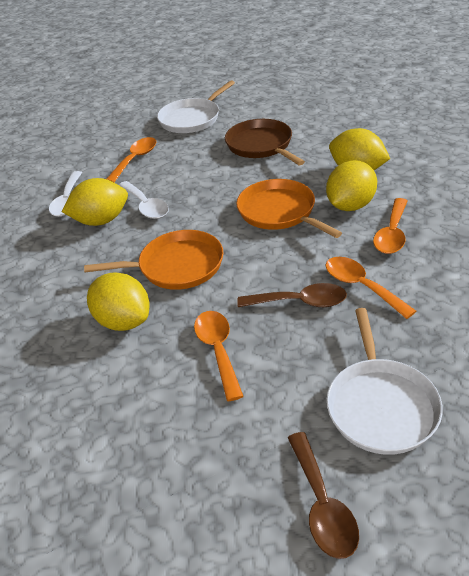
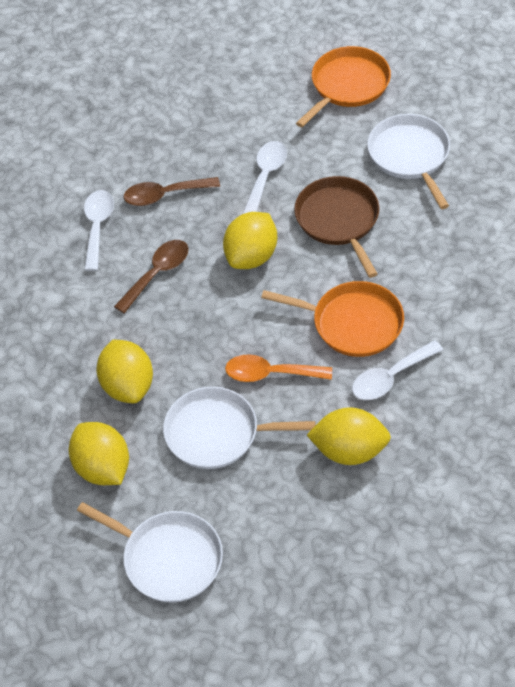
orange spoon: [107,137,157,182] [194,311,244,401] [325,257,416,319] [373,198,408,254] = 4 -> [225,354,332,382] = 1
white pan: [157,80,235,133] [326,308,443,455] = 2 -> [77,502,223,603] [163,387,315,469] [367,114,450,209] = 3
white spoon: [49,171,82,217] [119,181,169,219] = 2 -> [84,190,114,271] [243,141,287,214] [352,340,443,400] = 3

